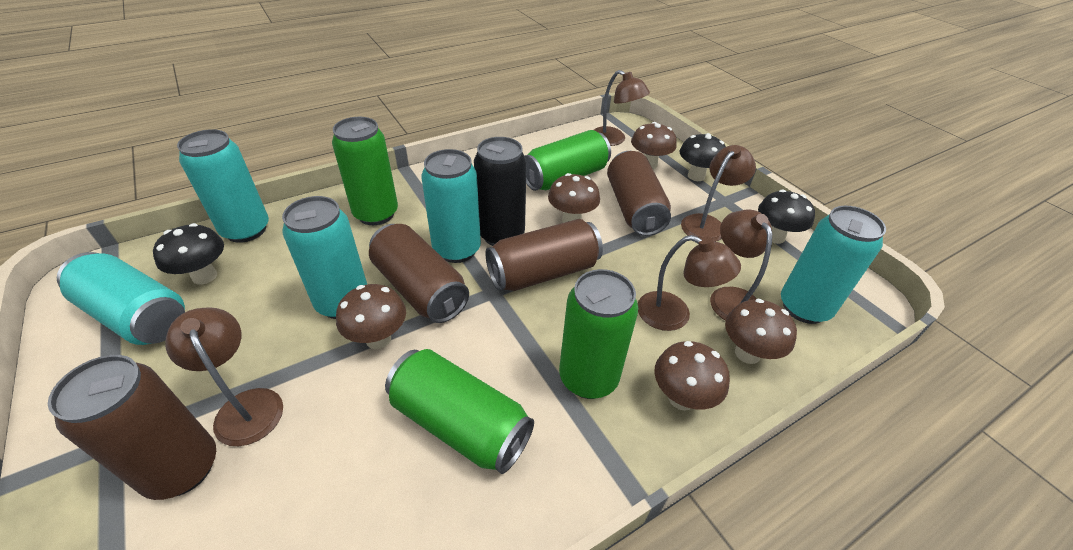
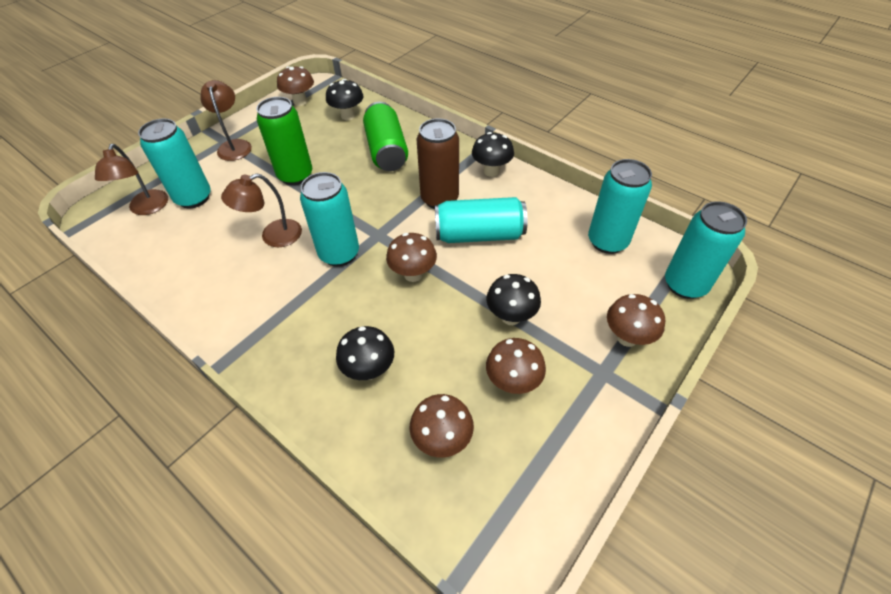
black can: [474,137,527,246] = 1 -> none = 0
black mushroom: [153,223,224,285] [680,133,726,181] [758,190,815,244] = 3 -> [326,79,364,120] [336,326,394,380] [472,132,514,177] [486,274,541,325] = 4
brown can: [48,355,216,500] [369,224,469,323] [486,219,603,291] [607,151,671,236] = 4 -> [417,118,459,209] = 1
brown lamp: [165,307,283,446] [594,70,650,146] [638,235,741,331] [681,145,756,242] [710,210,772,321] = 5 -> [95,144,168,215] [201,80,252,161] [221,173,302,247] = 3
green can: [332,117,398,225] [385,349,534,474] [525,130,611,191] [559,269,638,399] = 4 -> [256,97,312,185] [363,102,408,171] = 2

